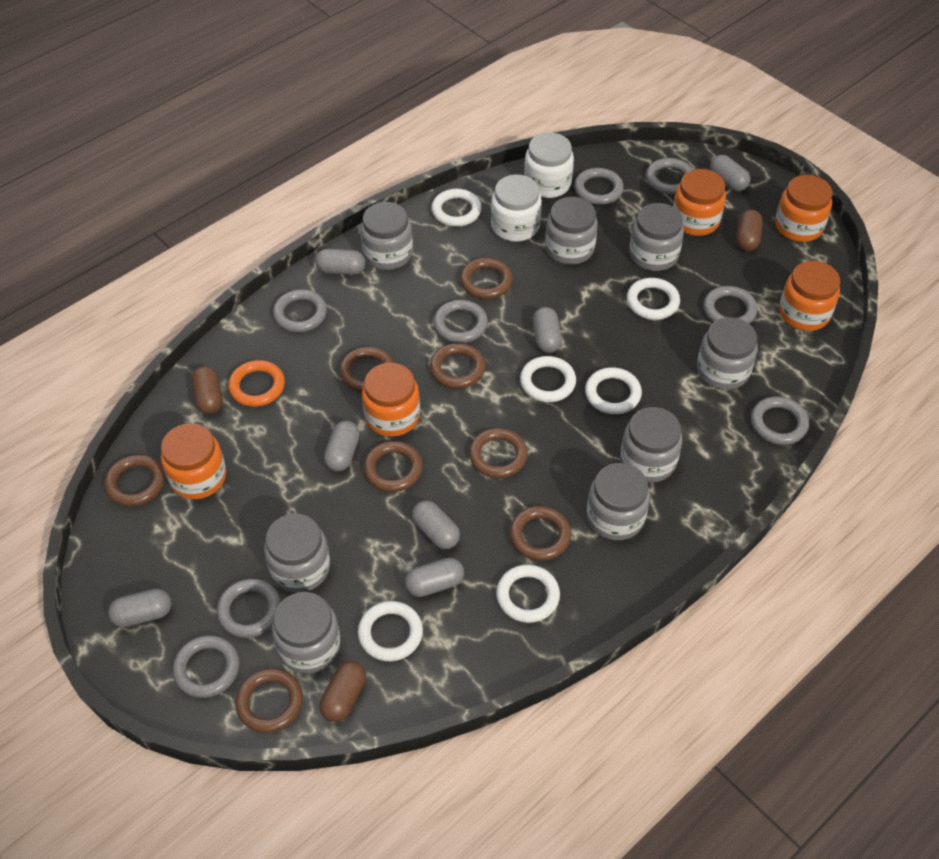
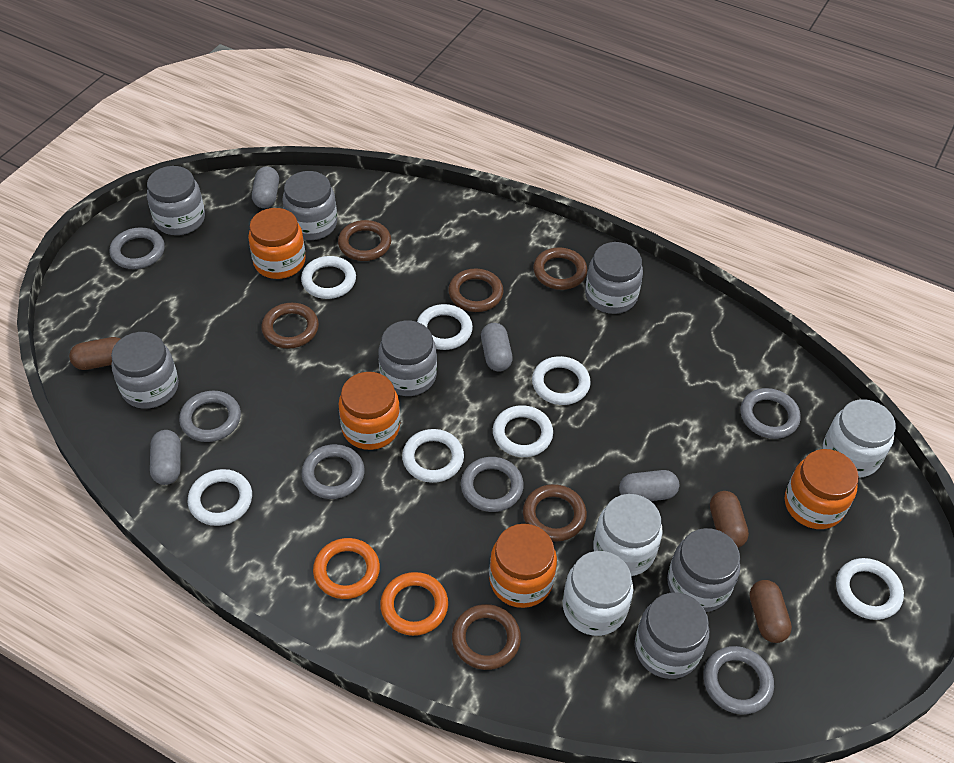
brown ring: [104,455,165,506] [235,668,303,733] [340,347,394,392] [364,441,423,492] [430,343,486,389] [460,258,513,299] [469,428,528,478] [510,506,571,561] = 8 -> [261,303,319,349] [338,220,391,261] [448,269,504,312] [452,604,521,670] [523,484,587,542] [533,247,587,290] = 6
grey capsule: [108,589,171,627] [315,249,365,275] [324,421,360,471] [405,558,464,597] [412,501,460,549] [533,307,562,353] [710,155,750,191] = 7 -> [150,430,181,485] [252,166,279,208] [481,323,513,372] [619,470,679,501] = 4
grey jar: [264,514,330,593] [272,592,341,673] [360,202,413,270] [545,197,598,265] [587,463,650,540] [620,407,683,482] [629,203,684,271] [697,317,758,390] = 8 -> [111,332,179,409] [147,166,205,235] [283,171,337,240] [379,321,437,396] [585,242,643,314] [635,592,709,679] [667,528,740,612] = 7
grey ring: [173,635,240,698] [217,579,281,638] [273,289,327,332] [434,300,488,343] [574,168,624,205] [646,158,693,194] [704,286,757,324] [751,396,809,445] = 8 -> [109,227,165,269] [179,391,241,442] [302,444,364,499] [461,457,524,512] [703,646,774,714] [741,388,801,439] = 6
orange jar: [161,423,226,499] [362,363,420,437] [673,169,726,236] [775,175,832,242] [779,261,840,331] = 5 -> [248,208,306,279] [338,372,400,450] [489,524,557,608] [785,449,859,529] = 4
orange ring: [228,360,285,407] = 1 -> [313,538,380,599] [380,572,448,636] = 2
white jar: [491,174,542,242] [524,132,574,198] = 2 -> [563,551,633,636] [593,494,662,576] [823,399,896,477] = 3
white ring: [358,601,423,661] [431,189,482,227] [496,564,560,623] [520,356,576,402] [585,367,642,414] [627,278,680,320] = 6 -> [188,469,252,526] [301,256,356,299] [402,429,464,483] [417,304,473,350] [493,405,553,457] [532,356,591,405] [836,558,904,620] = 7

